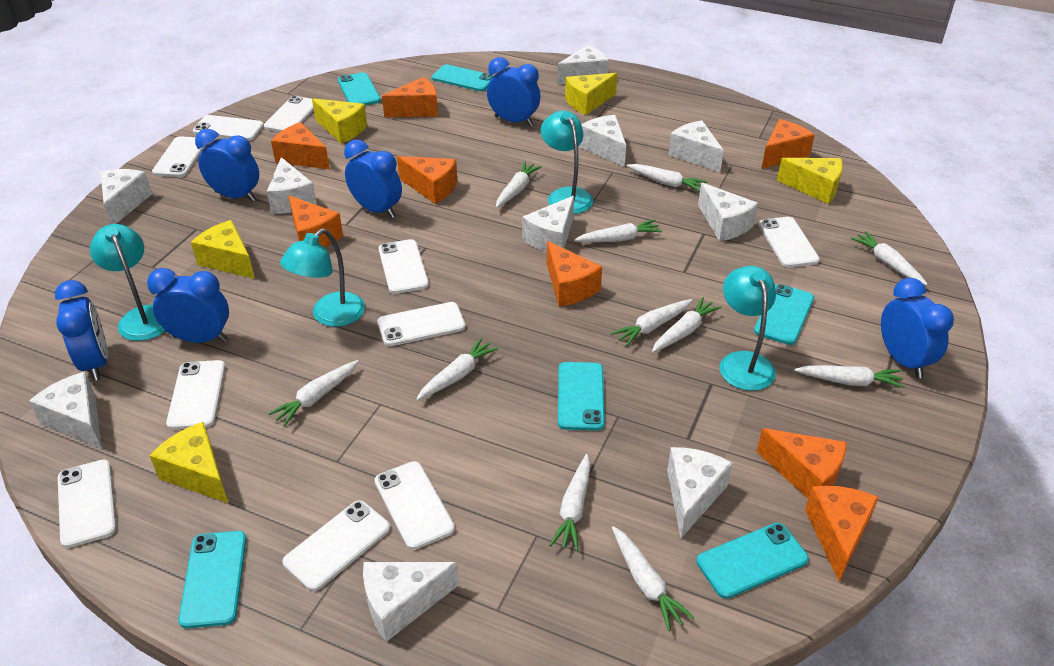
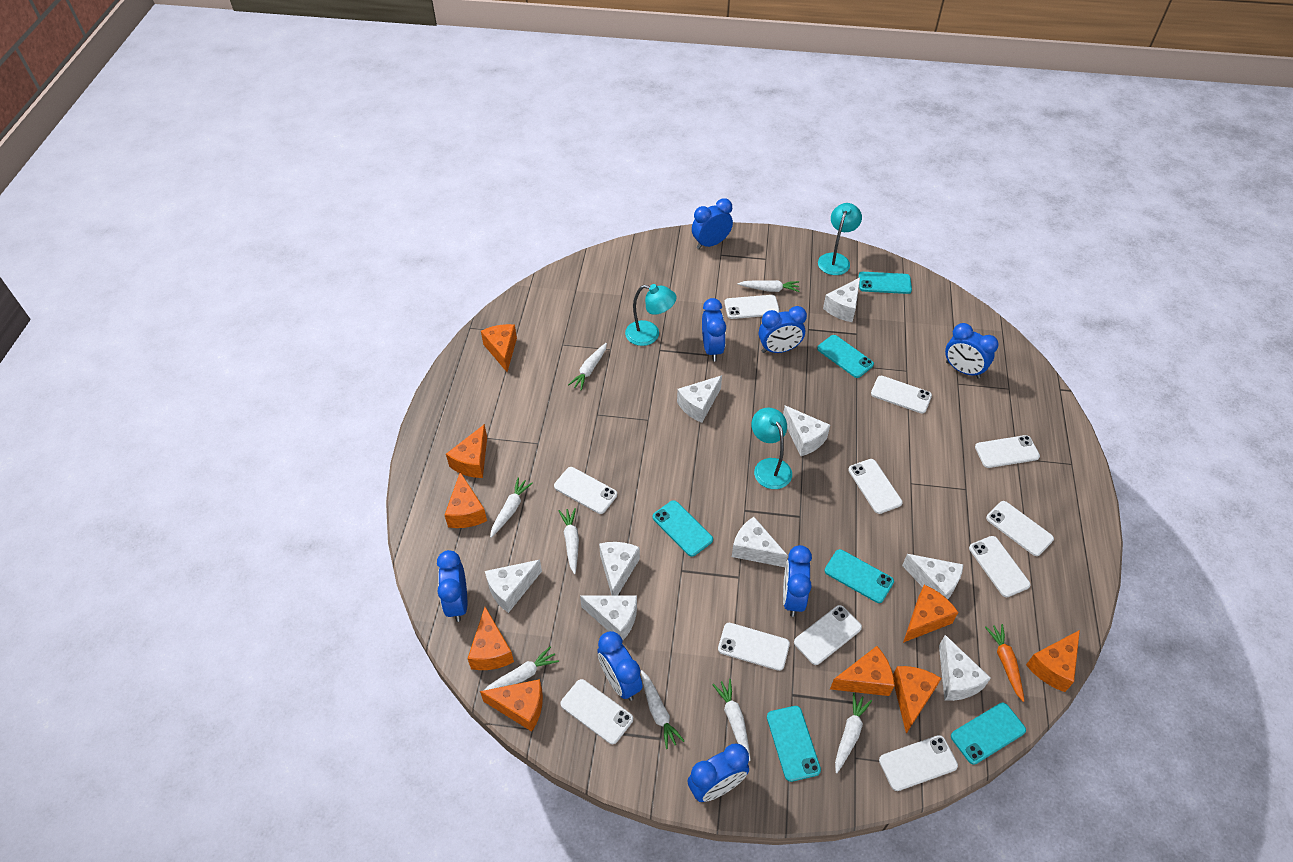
blue clock: [55,280,108,381] [147,268,229,343] [195,129,259,202] [344,139,402,218] [487,57,540,126] [881,278,954,378] = 6 -> [437,550,467,622] [598,631,643,701] [687,744,749,802] [692,198,733,249] [702,298,726,362] [759,306,807,353] [783,545,812,617] [945,323,999,378] = 8
orange carrot: none = 0 -> [985,624,1024,702] = 1
orange cheese: [271,122,330,169] [288,196,343,247] [382,77,438,117] [397,156,457,204] [547,241,602,307] [756,428,847,498] [761,119,815,169] [805,486,879,582] = 8 -> [445,472,487,528] [446,424,487,478] [467,607,514,670] [480,679,543,732] [481,324,517,372] [830,646,895,696] [893,666,942,734] [903,585,958,643] [1026,630,1080,692] = 9
turquoise lamp: [90,224,166,341] [280,229,365,327] [541,111,593,214] [720,266,776,391] = 4 -> [625,284,677,346] [751,408,792,489] [818,203,862,275] = 3
white carrot: [268,360,359,426] [416,338,499,400] [496,162,542,208] [550,454,590,551] [574,219,662,242] [611,299,692,347] [612,526,695,631] [627,164,707,192] [652,297,722,352] [794,365,904,388] [851,231,927,285] = 11 -> [485,647,559,690] [490,477,533,538] [559,508,579,574] [568,343,607,390] [641,670,684,749] [712,679,751,761] [737,280,799,292] [835,693,872,773] = 8
white cheese: [29,372,102,449] [100,169,152,224] [267,157,317,214] [363,562,459,642] [522,196,574,252] [557,45,609,85] [579,115,626,167] [667,447,733,538] [668,120,724,172] [698,183,758,241] = 10 -> [485,560,542,613] [580,595,637,640] [599,542,640,595] [677,375,722,423] [732,517,788,567] [783,406,830,456] [823,277,860,322] [902,554,963,599] [939,635,991,701] = 9
white phone: [58,460,116,548] [152,136,205,177] [166,360,225,430] [193,115,264,140] [264,96,314,132] [282,500,390,591] [375,461,455,550] [377,302,465,346] [379,239,429,294] [759,217,820,267] = 10 -> [554,467,617,514] [560,679,633,744] [718,623,790,671] [724,295,780,319] [794,605,862,665] [848,459,903,514] [871,376,932,413] [879,735,958,791] [969,536,1030,597] [975,435,1040,468] [986,501,1054,556] = 11
yellow cheese: [149,422,229,504] [191,220,255,279] [312,98,367,143] [565,73,617,115] [777,158,843,204] = 5 -> none = 0

